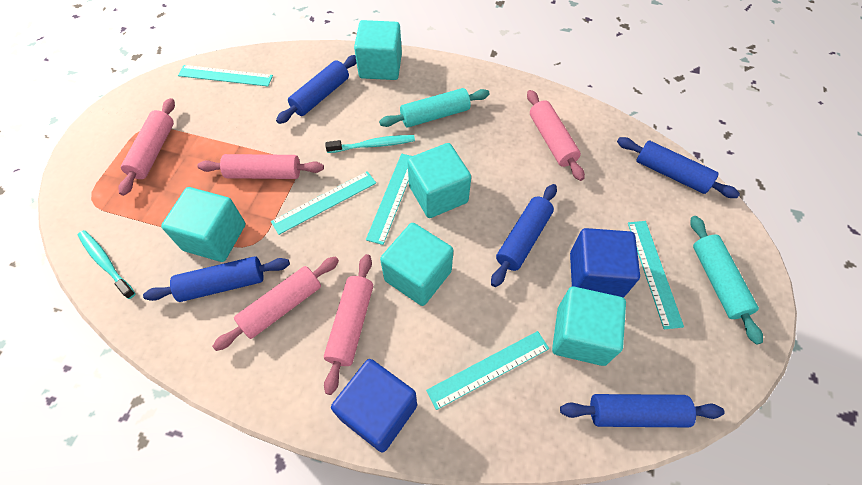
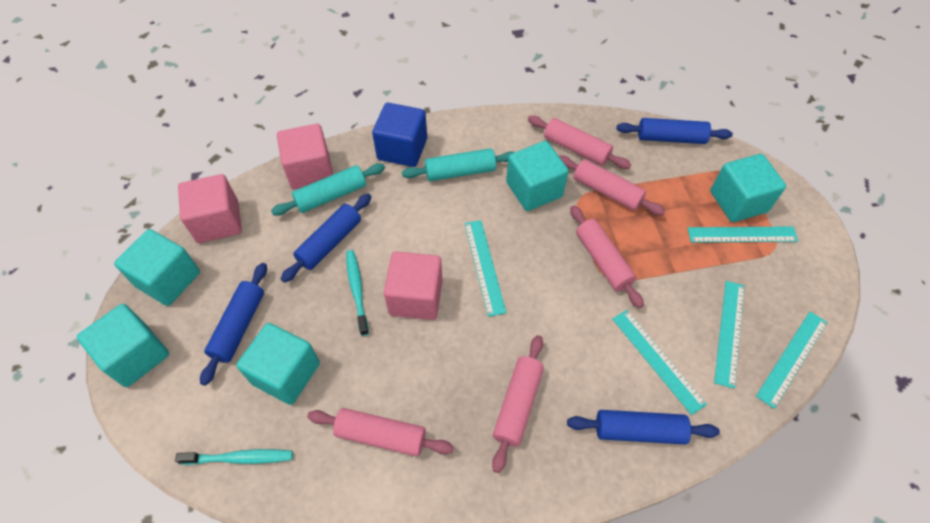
blue cube: [331,359,417,452] [570,228,640,298] = 2 -> [372,103,427,167] = 1
blue rolling pin: [143,256,290,302] [276,55,357,124] [491,184,557,287] [560,394,725,427] [617,137,740,198] = 5 -> [200,263,267,386] [281,194,371,283] [567,410,720,445] [616,118,733,144] = 4
pink cube: none = 0 -> [178,174,242,243] [277,124,333,190] [384,251,443,320] = 3

